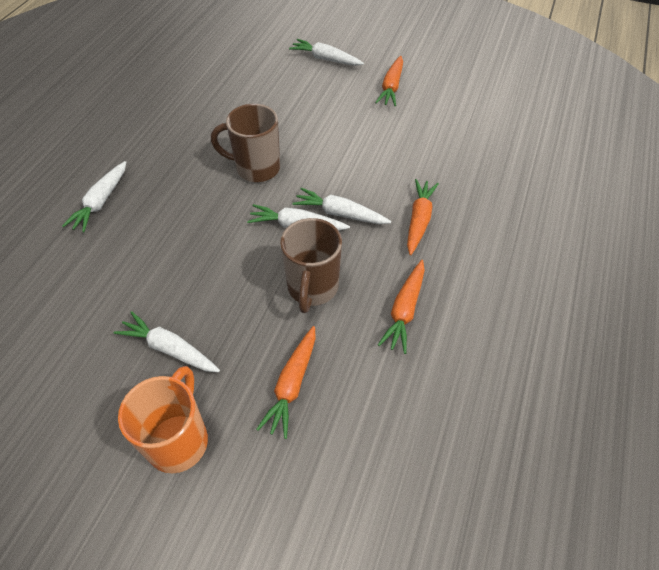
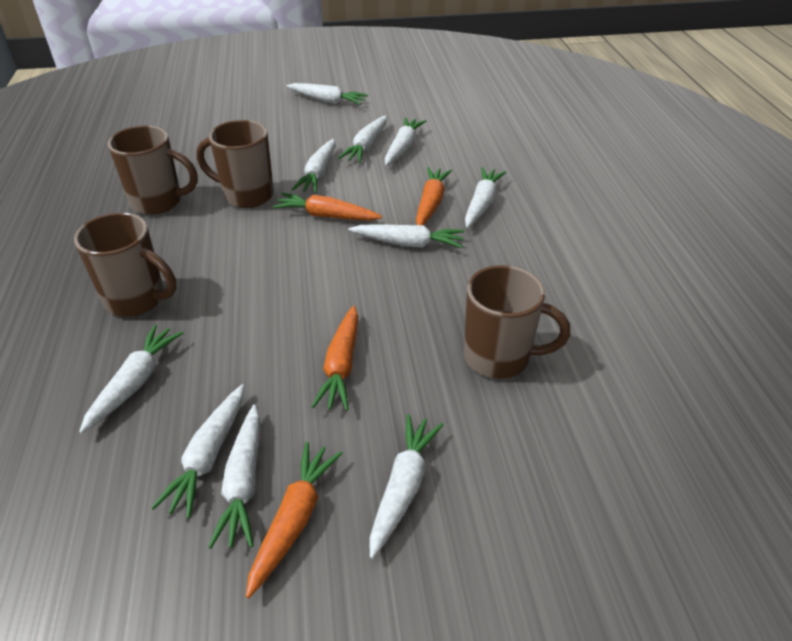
brown mug: [211,104,280,182] [280,218,342,313] = 2 -> [74,212,177,317] [108,125,198,215] [196,120,274,208] [464,265,570,379] = 4
orange mug: [118,366,208,473] = 1 -> none = 0
white carrot: [62,161,126,233] [113,311,220,372] [247,204,350,231] [289,39,364,66] [292,188,391,224] = 5 -> [79,324,183,434] [151,384,244,518] [208,405,260,549] [286,83,368,105] [291,139,335,193] [338,116,387,163] [348,224,464,248] [370,414,444,559] [385,117,426,166] [465,167,506,228] = 10

